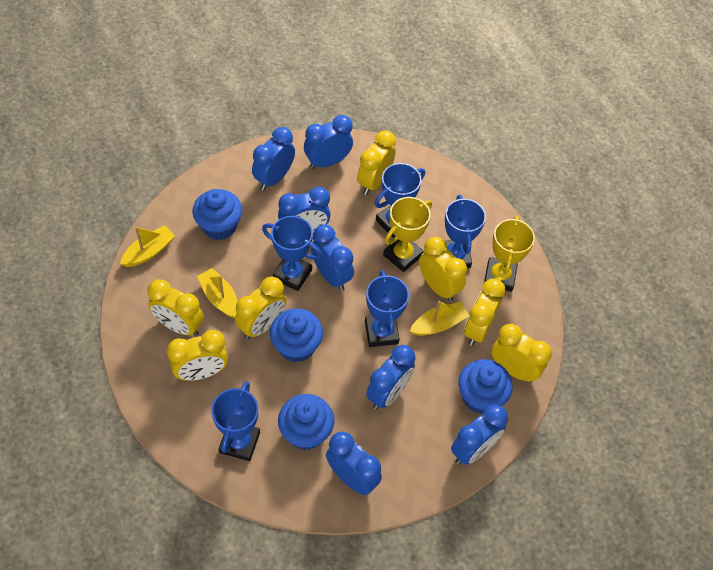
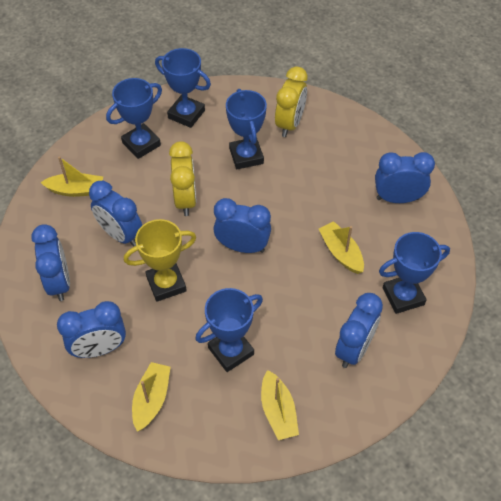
blue clock: [252,127,295,191] [278,187,331,233] [304,115,353,169] [311,225,354,291] [326,432,382,495] [366,345,415,410] [451,404,508,465] = 7 -> [31,224,70,301] [57,301,126,358] [89,181,142,247] [214,198,271,253] [335,293,383,368] [375,152,435,203] = 6
blue cupcake: [192,189,242,240] [270,308,323,363] [278,394,334,450] [458,359,513,414] = 4 -> none = 0
yellow boat: [120,225,175,267] [197,268,238,318] [410,300,469,336] = 3 -> [40,156,103,197] [132,362,171,432] [261,370,299,440] [319,221,364,274] = 4
yellow clock: [147,279,204,336] [167,330,228,381] [235,276,286,339] [357,130,396,195] [419,237,467,302] [464,278,506,346] [492,324,552,382] = 7 -> [169,141,197,216] [275,66,307,137] = 2
yellow trophy: [383,197,432,272] [484,216,535,292] = 2 -> [124,219,196,302] = 1

